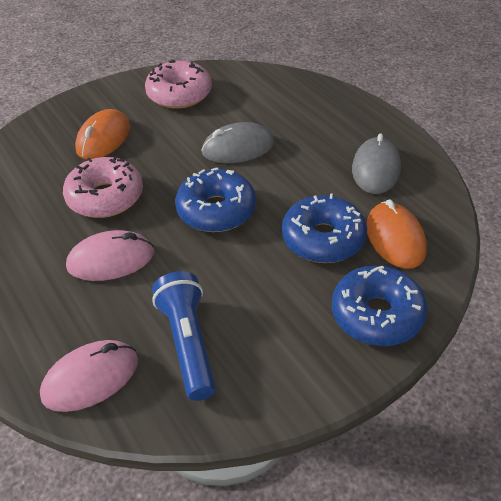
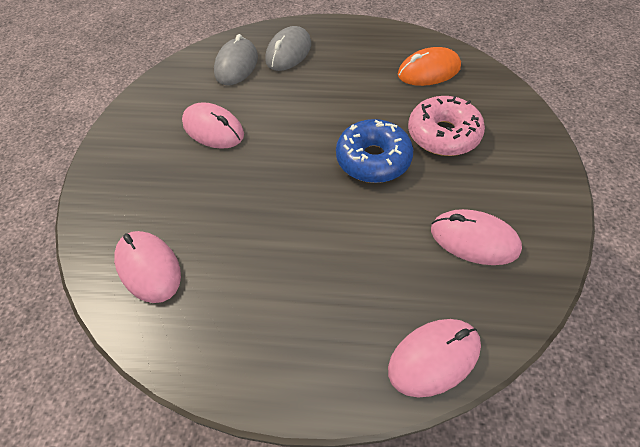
blue donut: [175,167,256,232] [282,193,367,263] [332,265,428,346] = 3 -> [336,119,413,183] = 1
blue flashlight: [152,271,216,401] = 1 -> none = 0
orange mouse: [75,109,130,160] [366,200,427,269] = 2 -> [398,47,461,86] = 1
pink donut: [63,157,143,218] [145,60,212,109] = 2 -> [408,96,485,156] = 1
pink mouse: [40,340,138,412] [66,230,154,281] = 2 -> [114,231,181,303] [182,102,244,149] [388,319,481,398] [431,209,522,265] = 4

